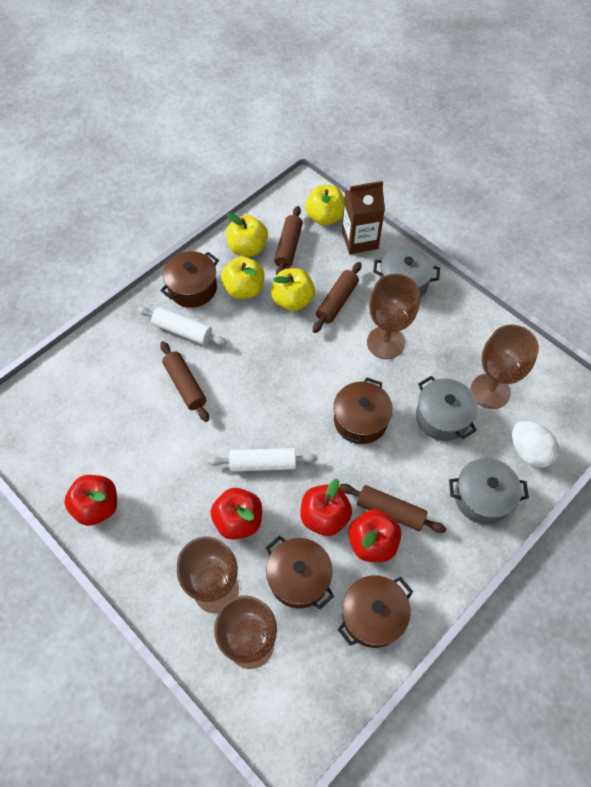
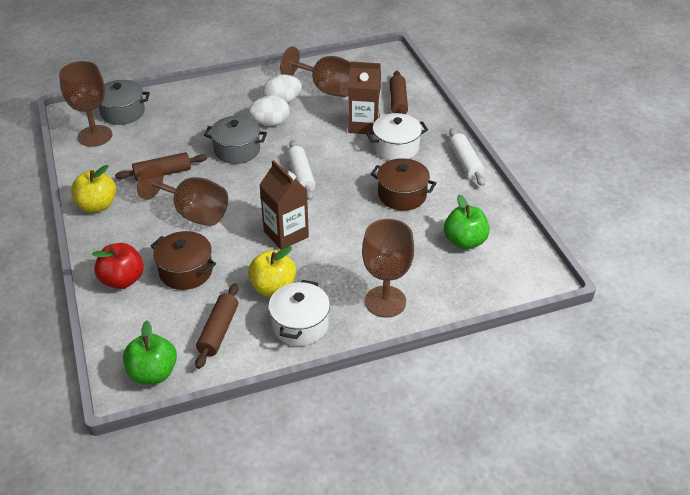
brown carton: [342,181,385,254] = 1 -> [260,160,309,250] [348,61,381,135] = 2
brown pot: [160,251,219,308] [265,536,334,609] [333,377,393,444] [338,575,413,648] = 4 -> [151,231,216,290] [371,158,436,211] = 2
brown rolling pin: [160,341,209,422] [274,206,303,275] [313,262,362,333] [339,484,447,533] = 4 -> [115,152,207,181] [195,283,238,369] [390,71,408,114] = 3
green apple: none = 0 -> [123,320,177,385] [444,195,490,250] = 2
grey pot: [373,246,440,297] [416,376,477,441] [449,458,529,524] = 3 -> [99,80,150,125] [204,116,267,164] = 2
red apple: [64,475,117,526] [211,488,262,540] [300,479,352,536] [348,509,401,562] = 4 -> [92,243,144,289] = 1
white egg: [512,421,559,468] = 1 -> [249,95,290,126] [263,74,302,103] = 2
white pot: none = 0 -> [268,280,330,346] [366,113,428,160] = 2
yellow apple: [221,256,265,299] [226,213,268,256] [271,268,315,311] [305,185,345,226] = 4 -> [71,165,116,213] [248,246,296,296] = 2

